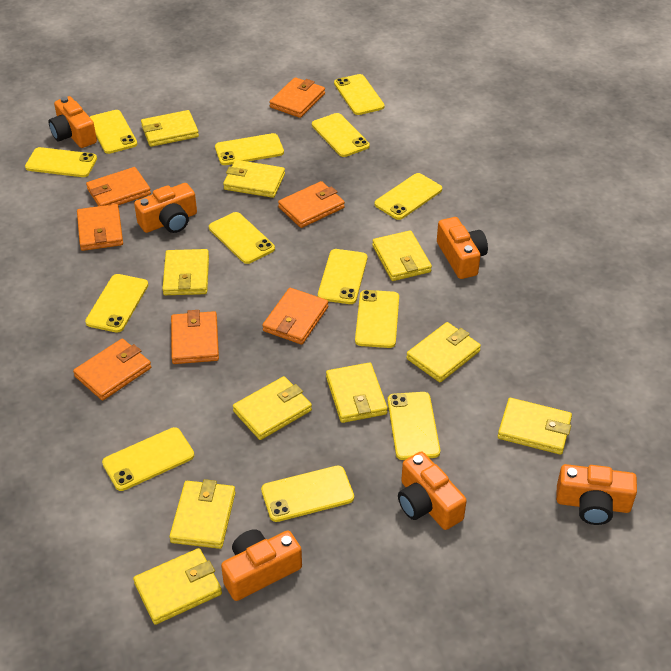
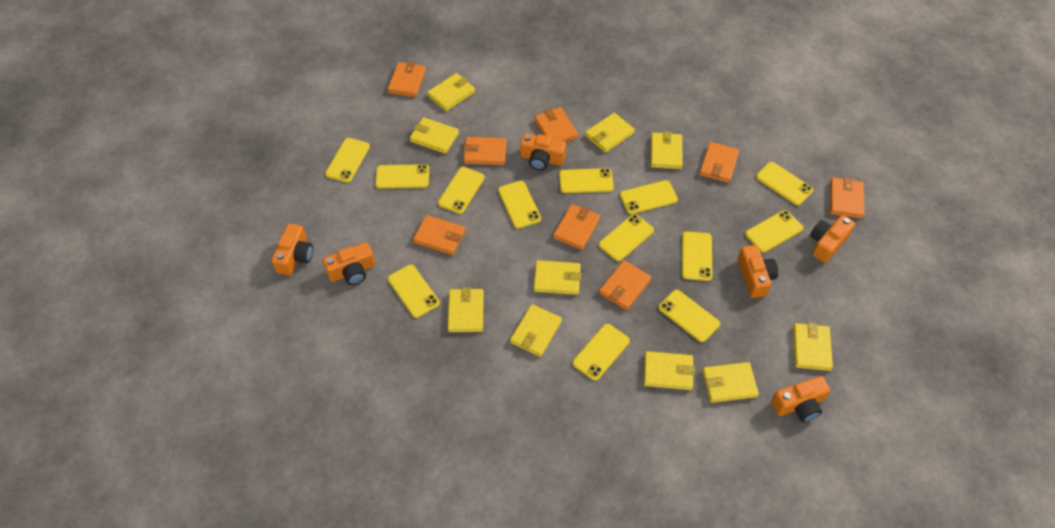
orange wallet: [73,339,151,401] [77,204,123,251] [86,167,151,206] [171,310,219,364] [262,288,328,345] [269,77,325,118] [278,181,345,228] = 7 -> [388,62,426,97] [413,215,466,255] [463,137,507,165] [534,107,578,142] [553,204,600,250] [599,260,652,310] [699,142,739,183] [830,177,864,219] = 8

